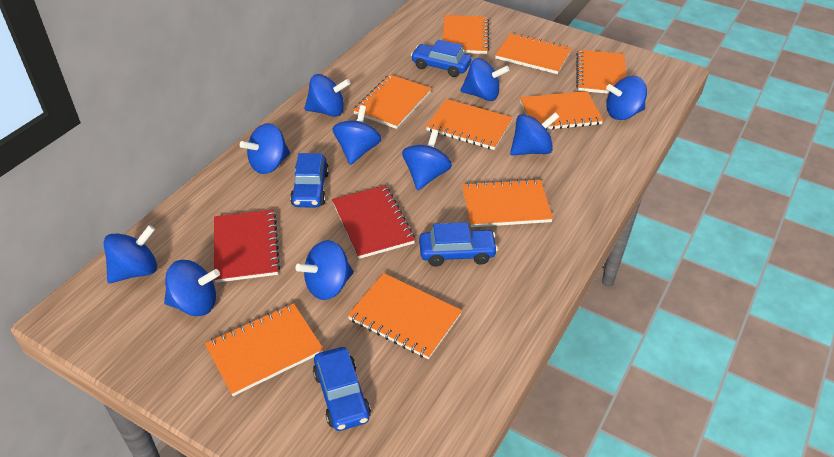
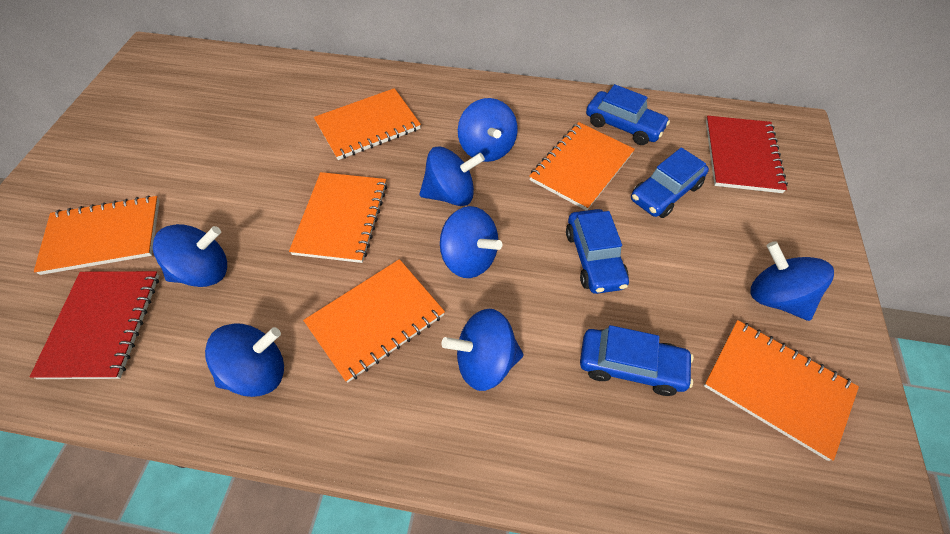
blue spinning top: [103,225,157,283] [164,260,220,316] [240,123,290,174] [296,240,354,300] [304,74,350,117] [333,105,382,165] [402,129,452,190] [461,58,509,101] [510,112,559,156] [606,76,647,120] = 10 -> [153,224,227,287] [205,323,284,397] [419,146,485,206] [440,206,502,278] [441,309,524,391] [458,98,518,162] [751,241,834,321] = 7
orange notebook: [205,303,324,396] [348,273,462,359] [353,74,431,129] [426,99,513,150] [443,15,489,54] [462,179,553,227] [495,33,572,74] [520,91,604,130] [576,50,626,94] = 9 -> [34,195,160,275] [289,172,387,263] [303,259,445,383] [314,88,421,160] [529,122,635,211] [704,320,859,461] = 6

